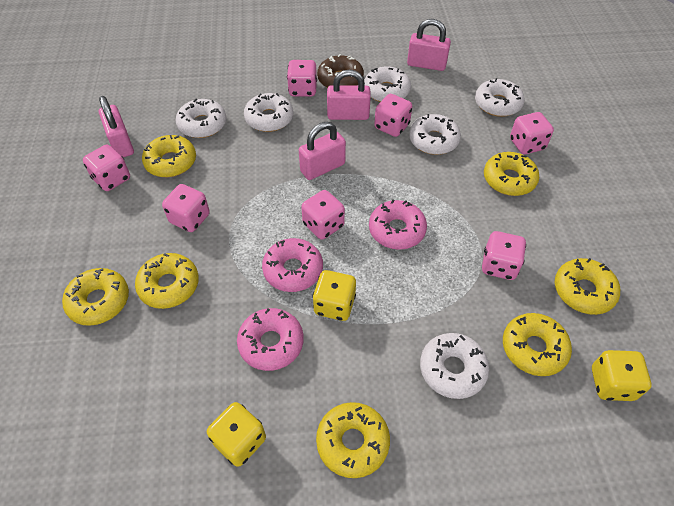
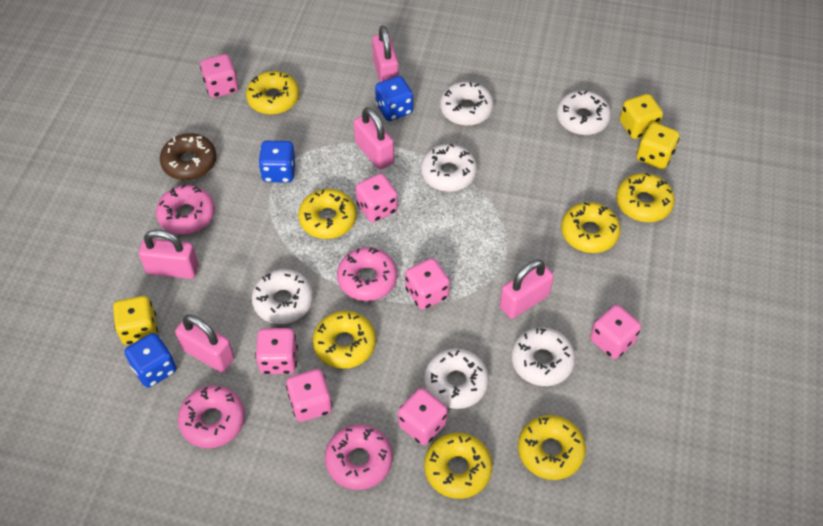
blue dice: none = 0 -> [125,333,176,388] [258,141,296,183] [375,76,413,121] = 3
pink donut: [237,308,304,371] [262,238,323,292] [369,200,427,250] = 3 -> [156,184,215,235] [178,385,245,448] [325,424,393,490] [337,247,397,301] = 4
pink padlock: [99,96,134,157] [299,122,346,180] [327,70,371,120] [407,19,451,71] = 4 -> [139,229,199,279] [175,314,234,372] [354,107,394,170] [372,26,399,82] [500,260,554,319] = 5

